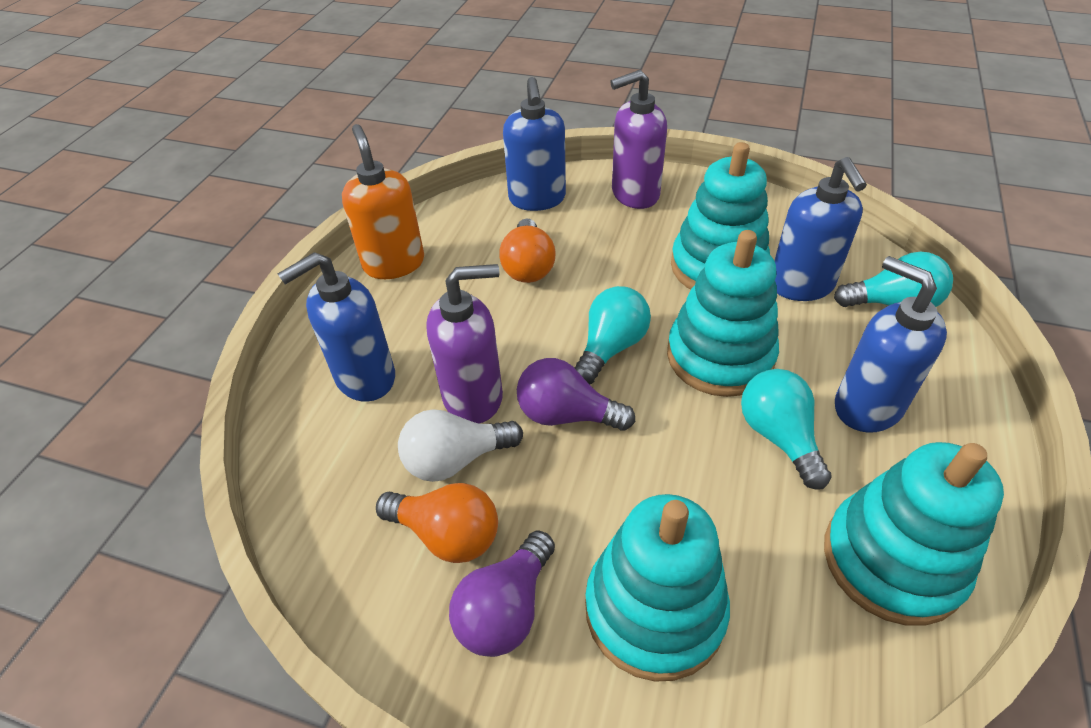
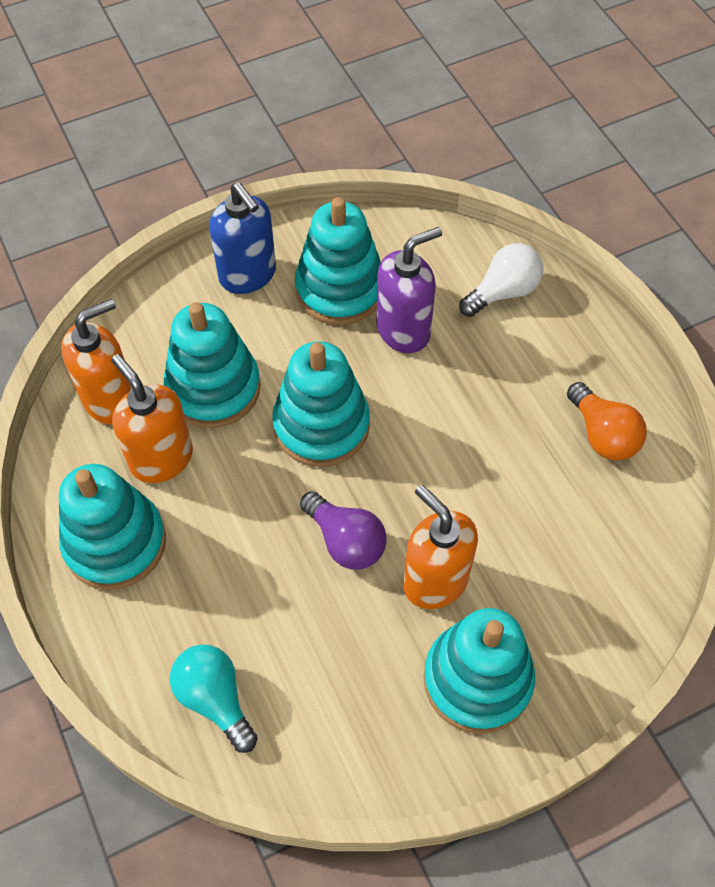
blue soap dispenser: [278,252,395,401] [503,77,566,211] [774,157,867,301] [835,256,947,432] = 4 -> [209,183,276,294] = 1
orange light bulb: [376,483,498,563] [499,218,555,283] = 2 -> [567,382,647,461] = 1
orange soap dispenser: [342,124,424,279] = 1 -> [61,299,132,425] [111,354,193,483] [403,485,478,609] = 3
purple light bulb: [449,531,555,657] [517,358,635,431] = 2 -> [300,491,387,570] = 1
purple soap dispenser: [427,264,503,424] [610,70,667,209] = 2 -> [376,227,442,353] = 1
turquoise light bulb: [574,286,651,384] [741,369,832,490] [834,251,953,307] = 3 -> [170,644,258,753] = 1
turquoise stacking toy: [585,494,730,682] [667,230,779,397] [671,142,770,290] [824,442,1004,626] = 4 -> [59,464,166,590] [164,302,261,428] [272,341,370,467] [295,197,381,325] [424,608,535,734] = 5

